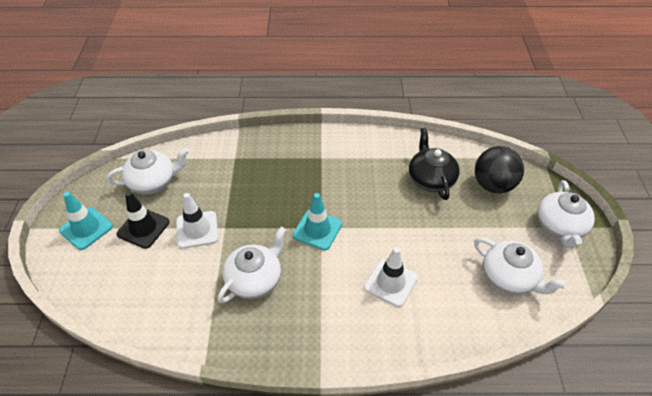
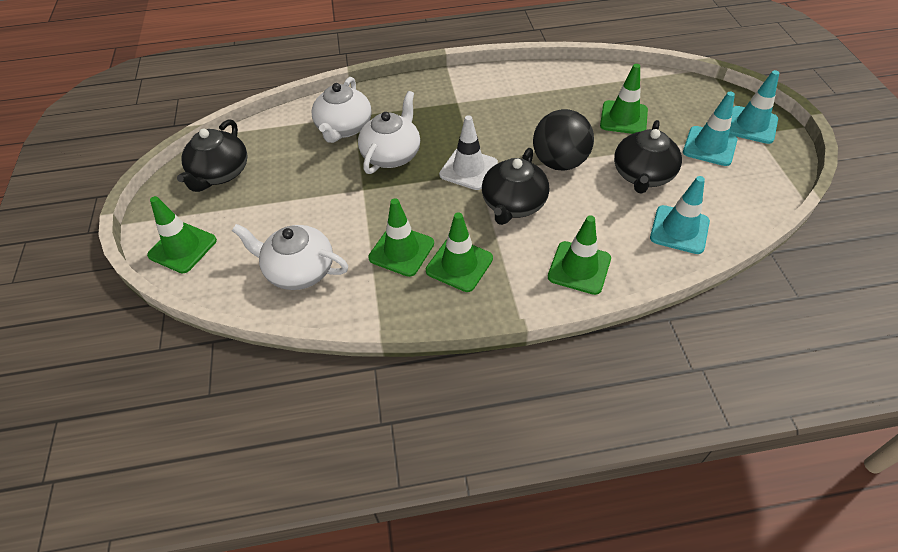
black teapot: [409,128,460,200] = 1 -> [177,119,247,192] [482,148,549,225] [614,120,682,194] = 3
black traffic cone: [117,191,169,249] = 1 -> none = 0
green traffic cone: none = 0 -> [147,196,217,273] [368,198,434,277] [426,212,493,292] [548,215,611,295] [600,64,648,134] = 5
turquoise traffic cone: [59,192,113,250] [293,193,342,250] = 2 -> [650,176,710,254] [683,92,737,166] [729,70,779,144] = 3
white teapot: [107,147,189,194] [217,227,286,303] [474,238,567,295] [537,180,595,249] = 4 -> [232,224,348,290] [312,77,372,143] [358,91,420,174] = 3
white traffic cone: [176,193,218,249] [364,247,418,307] = 2 -> [439,115,498,190] = 1

